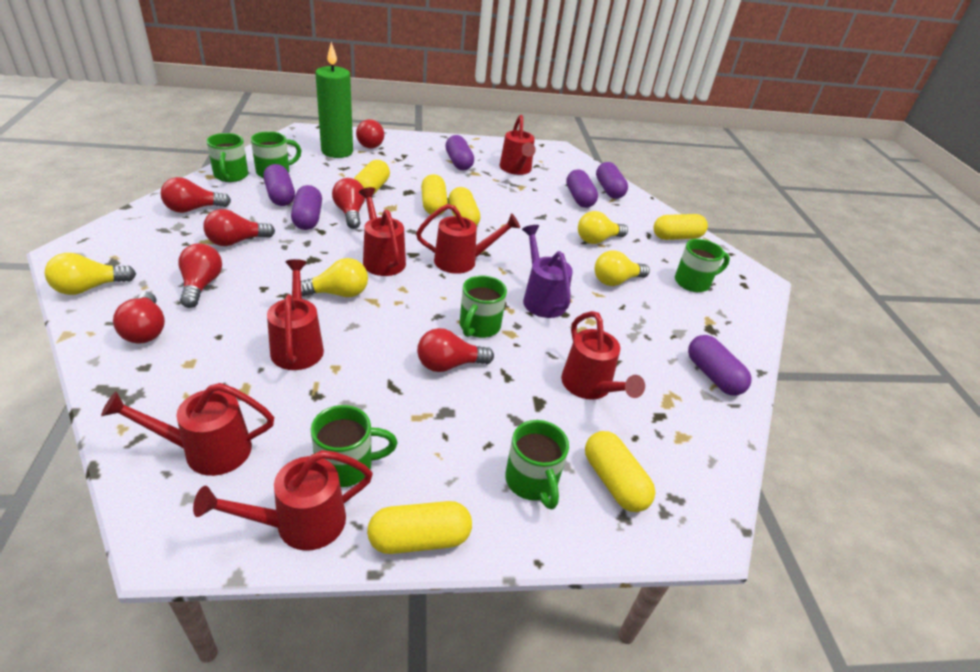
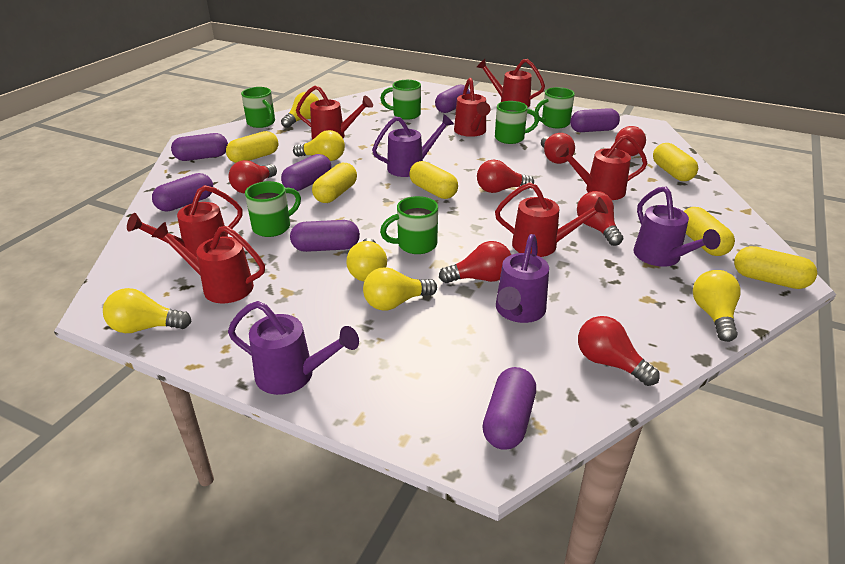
green candle: [315,42,353,158] = 1 -> none = 0
purple capsule: [263,164,295,206] [291,185,322,230] [445,135,474,170] [566,169,598,208] [596,162,628,199] [688,335,752,396] = 6 -> [152,173,213,212] [171,133,228,161] [281,154,331,191] [290,220,360,252] [435,85,470,113] [483,367,536,450] [570,108,620,132] = 7
purple watering can: [522,225,573,318] = 1 -> [228,301,359,395] [372,114,454,177] [496,234,549,323] [633,186,721,267] = 4
yellow light bulb: [45,253,136,295] [301,258,368,297] [578,211,628,244] [595,250,650,286] = 4 -> [103,288,192,333] [281,92,319,128] [293,130,345,161] [346,238,387,281] [363,267,437,310] [693,270,741,342] = 6

